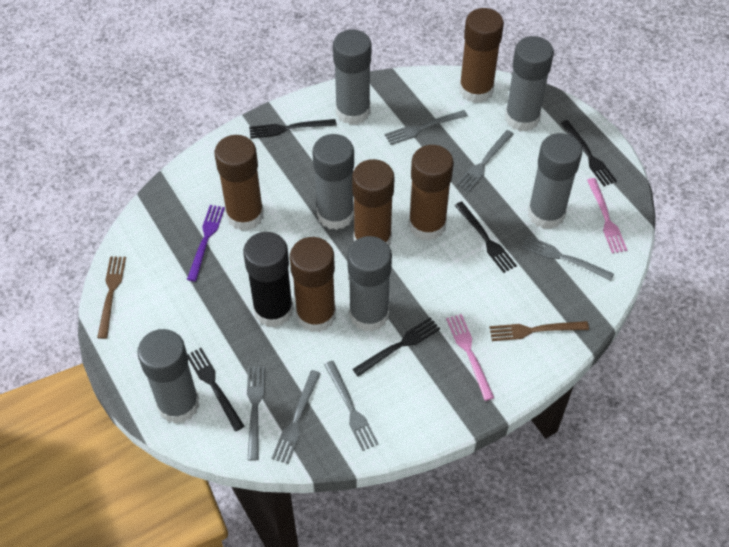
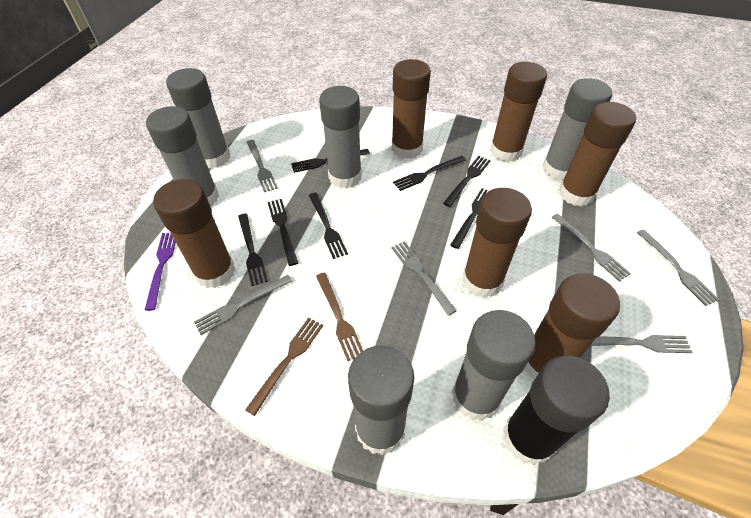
black fork: [187,348,244,431] [249,119,336,139] [352,317,440,377] [454,201,517,273] [561,120,617,186] = 5 -> [238,214,268,286] [268,199,298,266] [291,149,370,173] [309,193,348,259] [393,156,466,191] [443,156,490,207] [450,188,487,249] = 7
brown glue stick: [215,135,264,231] [290,237,336,332] [352,159,394,246] [409,145,454,241] [459,8,504,103] = 5 -> [153,179,235,288] [391,59,431,159] [462,188,532,298] [490,62,547,162] [524,273,620,379] [559,102,636,206] = 6
pink fork: [446,314,494,401] [587,178,627,254] = 2 -> none = 0

